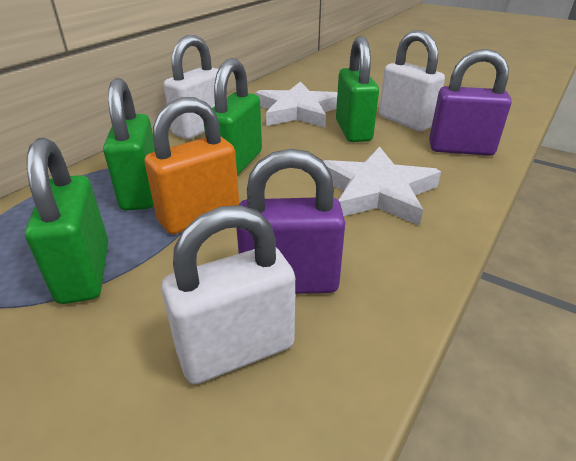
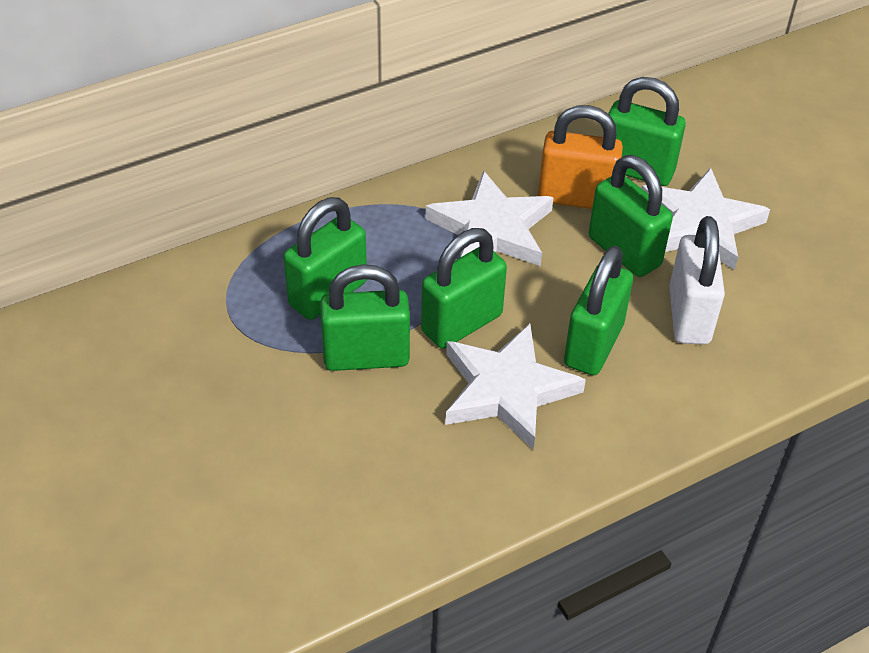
green padlock: [25,138,108,304] [103,78,155,211] [204,58,262,176] [336,36,379,142] = 4 -> [284,197,367,320] [320,264,410,371] [421,228,507,349] [564,246,633,375] [589,155,673,277] [603,77,686,186] = 6
purple padlock: [236,149,345,294] [429,49,512,156] = 2 -> none = 0
white padlock: [161,205,295,384] [164,35,218,139] [379,30,445,131] = 3 -> [669,216,725,345] = 1
white star: [255,81,338,128] [323,146,441,226] = 2 -> [425,170,554,266] [445,324,586,449] [641,168,770,270] = 3

